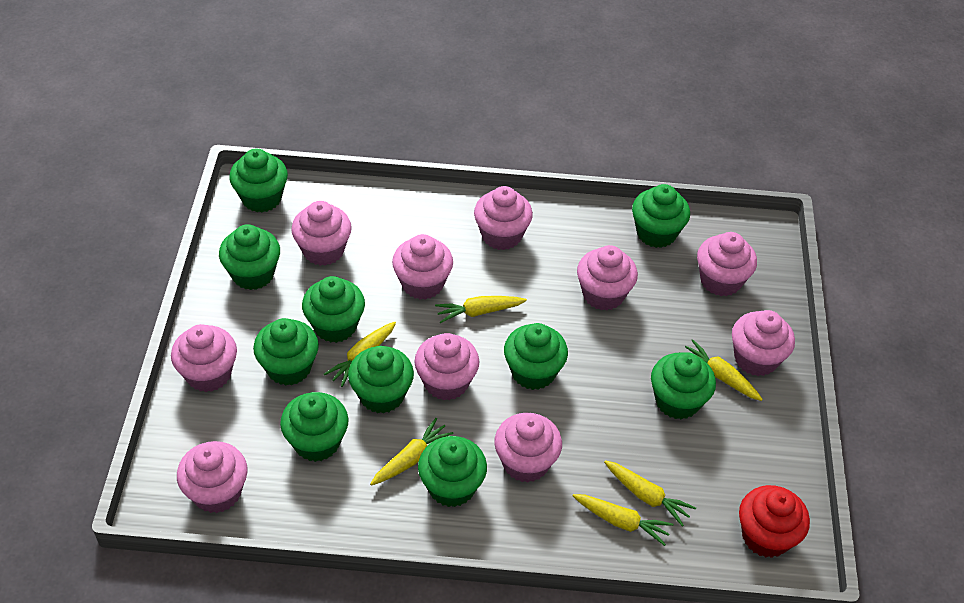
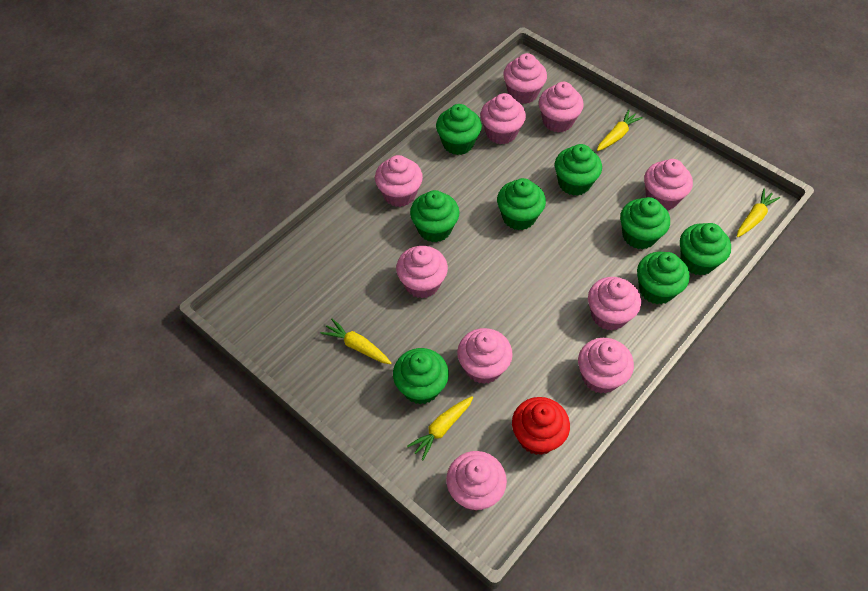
green cupcake: [219,224,280,290] [229,149,288,212] [253,318,319,386] [280,392,348,462] [302,276,365,343] [348,346,414,414] [418,436,487,507] [504,323,568,390] [632,184,690,248] [651,352,716,420] = 10 -> [393,348,449,405] [410,190,459,242] [436,104,482,155] [497,178,546,230] [555,144,602,196] [620,197,670,250] [637,252,690,304] [680,223,731,275] = 8
yellow carrot: [324,322,396,387] [370,418,454,486] [435,296,527,323] [573,494,673,546] [604,460,696,527] [679,339,763,401] = 6 -> [320,318,391,364] [407,396,473,460] [597,110,643,151] [737,189,780,237] = 4

